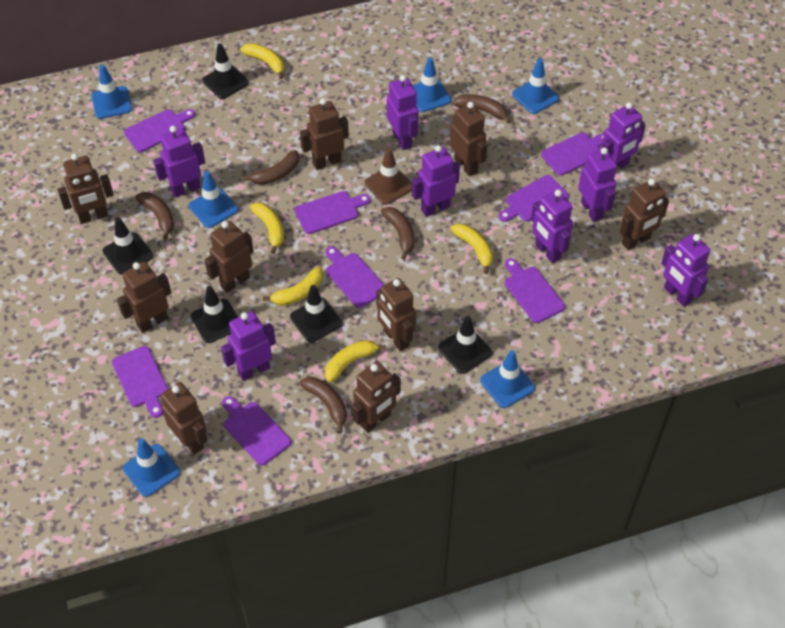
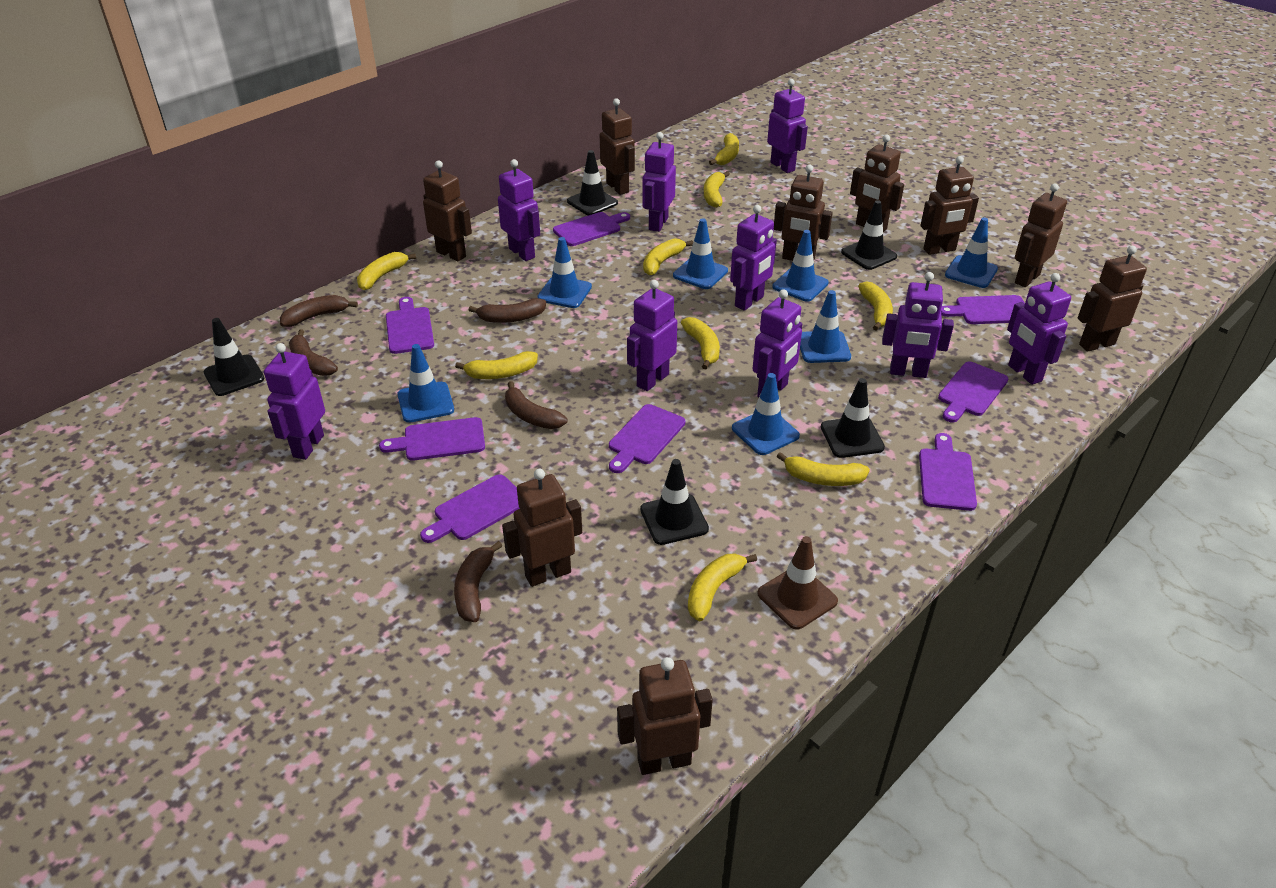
blue traffic cone: [91,64,132,119] [123,438,180,497] [189,171,238,228] [413,57,451,112] [480,350,535,408] [512,58,559,114] = 6 -> [397,344,454,423] [537,237,592,308] [673,218,728,289] [732,373,800,455] [772,230,829,302] [800,290,851,363] [945,217,998,288] = 7
purple robot: [153,126,205,198] [221,311,276,381] [387,75,419,150] [412,145,460,217] [531,190,573,263] [578,147,617,222] [601,102,646,170] [661,234,710,307] = 8 -> [264,343,325,460] [498,159,540,261] [627,280,677,391] [642,132,676,232] [730,205,777,311] [753,289,802,397] [767,79,808,173] [882,272,954,378] [1007,273,1071,385] = 9
yellow banana: [240,43,284,79] [250,202,284,254] [263,267,323,306] [325,340,386,383] [451,224,493,274] = 5 -> [357,252,416,290] [455,351,538,379] [643,238,693,276] [681,317,720,369] [688,553,757,622] [704,171,730,208] [709,133,739,165] [776,452,870,486] [858,281,893,331] = 9

